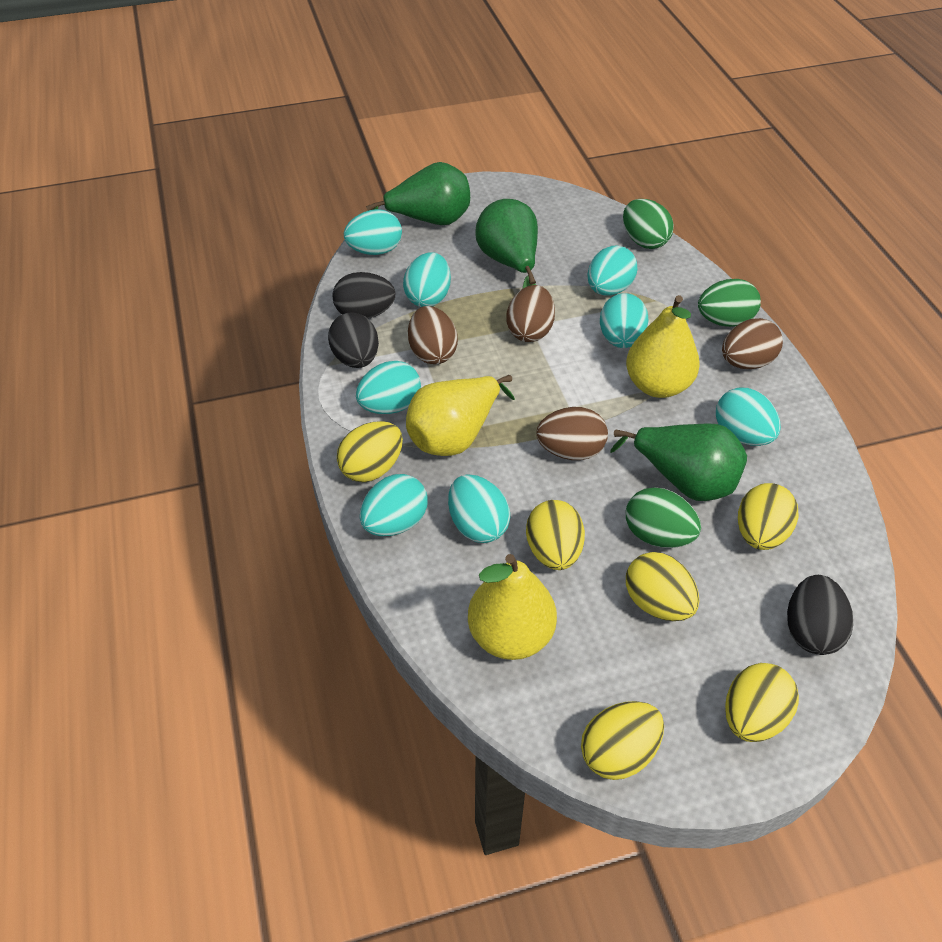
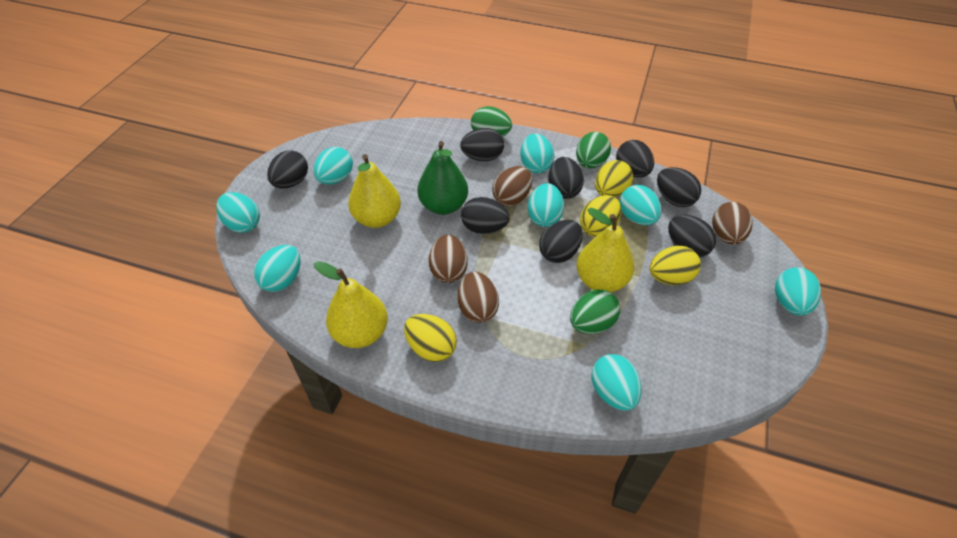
black egg: [328,312,379,368] [333,272,395,319] [787,575,853,655] = 3 -> [267,150,308,189] [460,128,504,161] [461,197,510,234] [539,220,583,263] [548,157,584,199] [616,140,654,178] [657,167,701,207] [668,215,716,258] = 8
green pear: [366,162,470,225] [475,199,538,288] [610,423,747,501] = 3 -> [417,141,468,215] = 1
yellow egg: [337,421,403,482] [526,500,585,570] [581,701,664,780] [626,552,699,621] [725,663,799,742] [738,483,798,550] = 6 -> [404,314,457,362] [580,195,621,237] [595,160,633,197] [650,246,701,285] = 4

